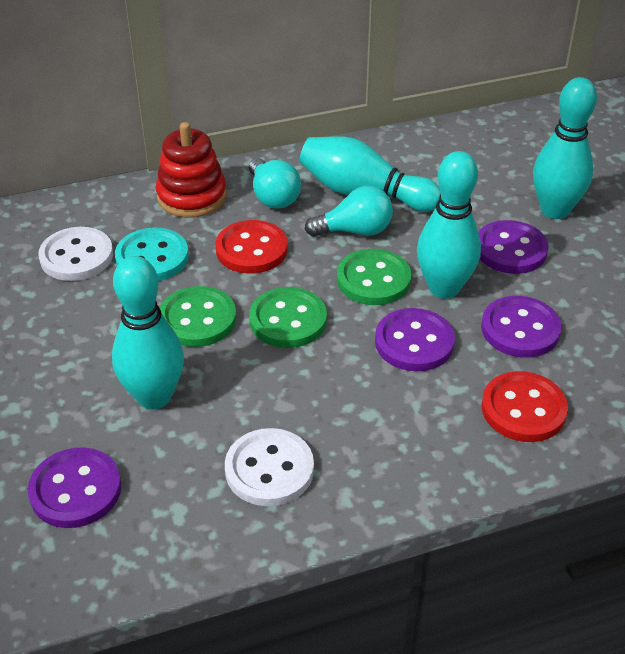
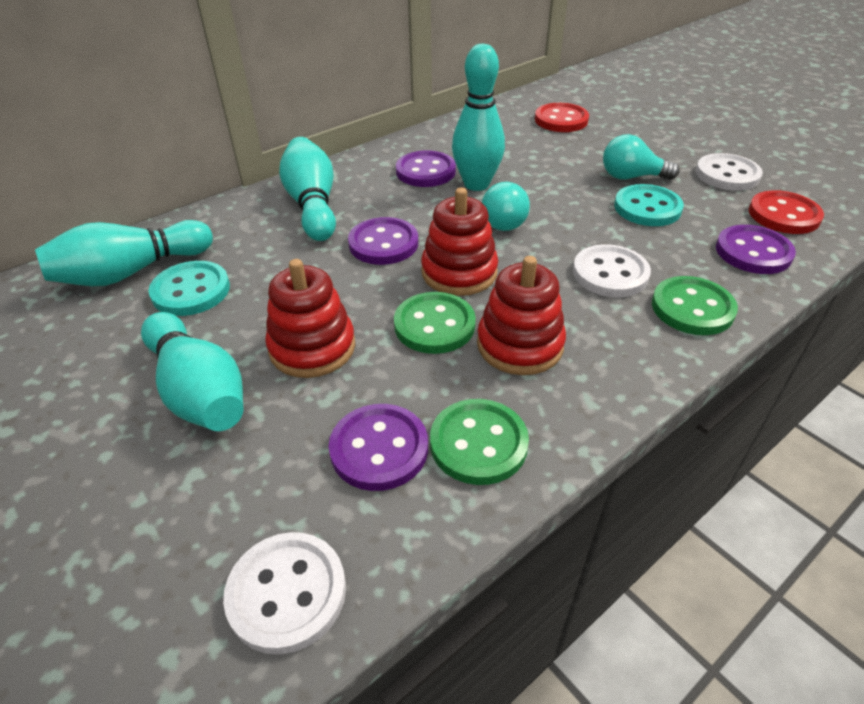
red stacking toy: [155,122,227,218] = 1 -> [265,259,355,378] [421,188,498,296] [477,256,566,375] = 3
turquoise button: [115,228,189,281] = 1 -> [148,261,230,316] [614,184,684,226] = 2
white button: [38,227,113,281] [225,428,314,506] = 2 -> [223,532,346,654] [573,244,651,297] [696,153,763,191] = 3

